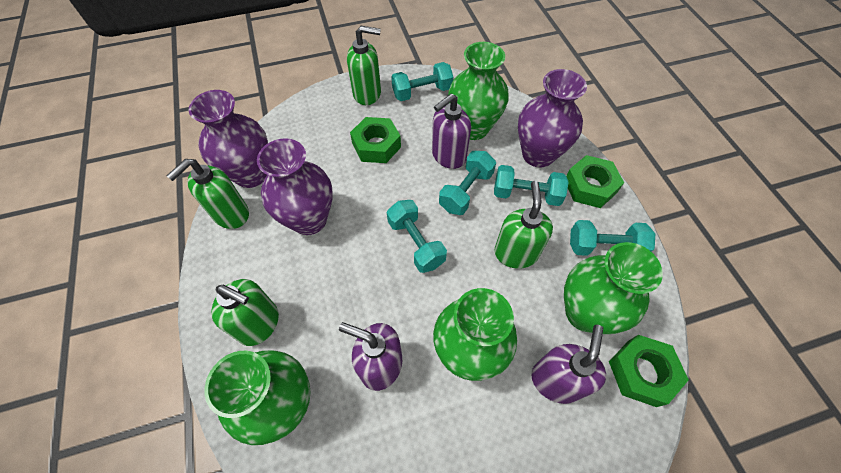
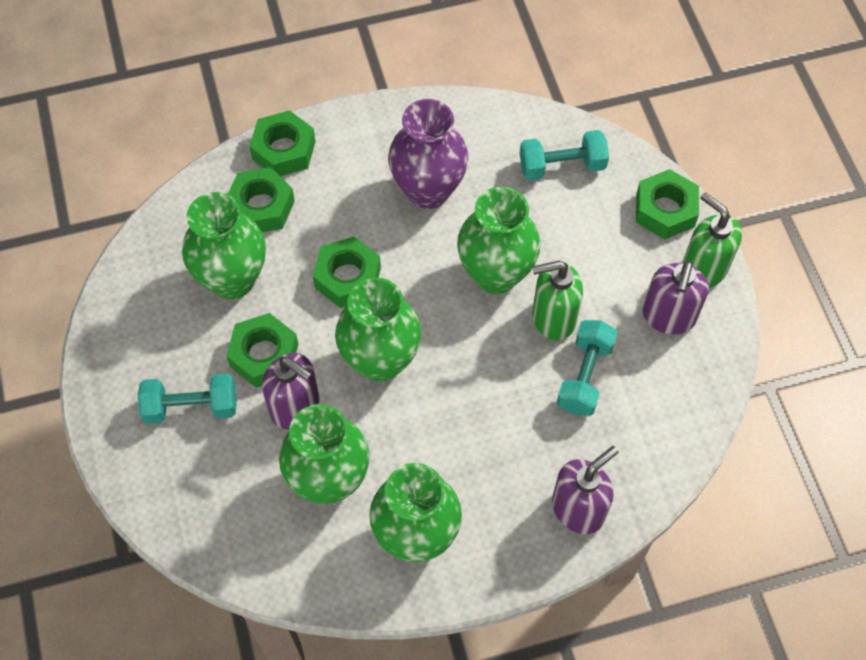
green nut: [350,117,401,163] [566,155,624,208] [609,335,689,407] = 3 -> [226,313,298,388] [228,167,295,232] [249,110,316,176] [313,237,381,308] [636,169,699,239] = 5
green soap dispenser: [167,159,249,229] [211,279,279,346] [347,26,381,105] [494,181,553,269] = 4 -> [532,260,583,341] [682,192,742,288] = 2
green vase: [204,351,311,445] [433,288,517,381] [448,42,509,140] [564,242,663,334] = 4 -> [182,192,266,299] [279,404,370,504] [335,277,421,382] [369,463,462,562] [457,187,541,294] = 5
purple vase: [189,90,268,188] [257,138,333,235] [518,69,587,168] = 3 -> [388,99,469,209] = 1
turquoise dumbbell: [387,200,447,273] [391,62,453,101] [439,151,496,215] [494,165,569,206] [570,220,655,256] = 5 -> [138,374,237,424] [520,130,609,181] [557,320,618,416] = 3

